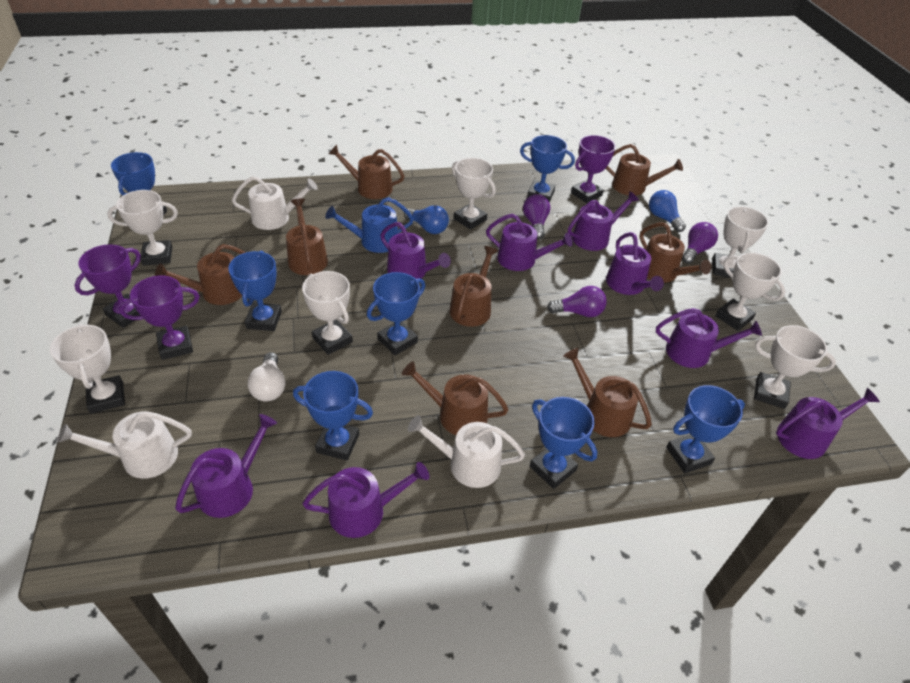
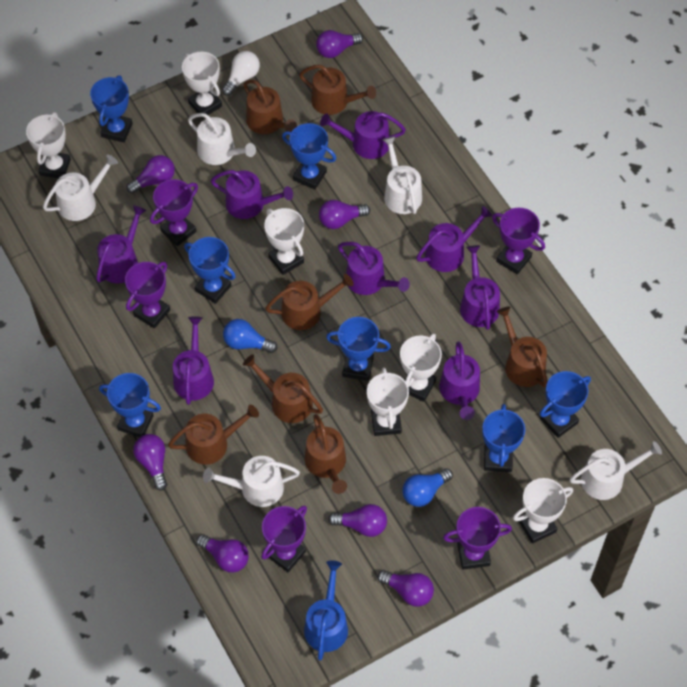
brown watering can: [155,244,246,305] [286,198,328,275] [329,145,404,199] [402,361,509,435] [450,246,498,327] [563,348,652,437] [606,144,683,195] [639,222,711,283] = 8 -> [168,405,259,464] [243,80,297,134] [243,355,323,423] [265,274,354,330] [299,65,376,115] [305,414,347,494] [497,306,548,387] = 7
purple light bulb: [523,194,550,239] [547,286,607,317] [682,222,718,264] = 3 -> [126,155,175,194] [133,434,167,491] [196,534,249,573] [316,30,363,58] [319,200,370,229] [328,504,387,537] [377,570,434,607] = 7
purple trophy: [74,244,140,328] [119,276,199,360] [571,135,616,203] = 3 -> [125,262,170,328] [150,179,198,246] [261,506,307,572] [443,507,512,570] [492,208,545,274] = 5
white trophy: [50,324,125,414] [107,190,178,266] [302,271,353,355] [452,158,496,230] [712,206,769,278] [715,252,786,331] [754,325,836,409] = 7 -> [26,112,71,179] [182,52,222,118] [264,208,304,275] [367,368,409,436] [400,334,442,402] [513,478,573,544] = 6
white watering can: [57,411,192,479] [232,176,318,230] [408,415,525,488] = 3 -> [43,154,118,221] [188,113,256,165] [203,456,300,507] [382,136,422,214] [570,441,662,500] = 5

